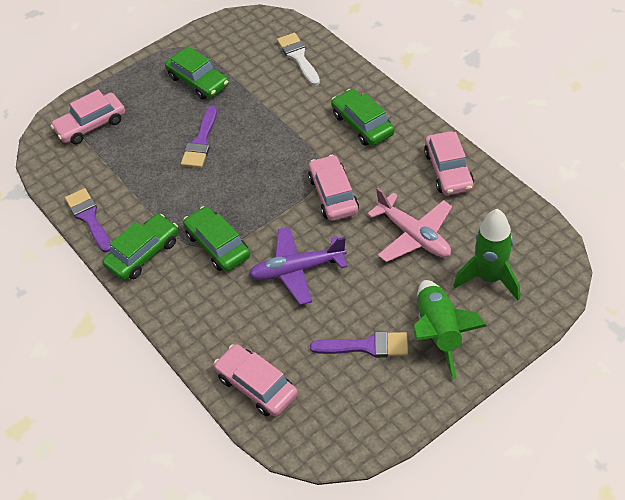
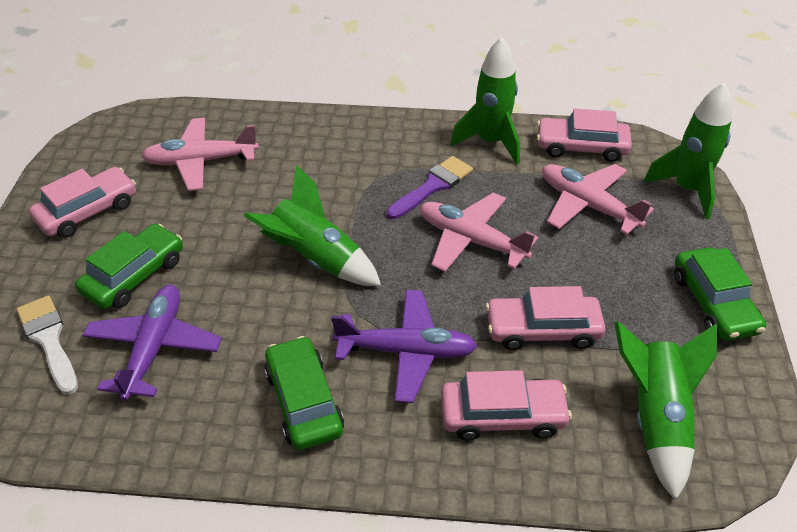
green car: [102,214,178,280] [165,46,229,99] [183,206,250,272] [331,89,395,146] = 4 -> [75,224,183,309] [264,336,344,450] [674,247,766,341] = 3
green rocket: [413,280,487,379] [454,209,520,301] = 2 -> [244,165,381,286] [450,37,520,164] [614,321,717,501] [643,82,732,219] = 4
pink plane: [367,188,452,262] = 1 -> [141,118,259,191] [420,193,538,272] [542,164,654,235] = 3
purple brush: [65,188,111,252] [181,106,217,168] [310,331,408,358] = 3 -> [387,156,473,219] = 1
purple plane: [249,226,347,305] = 1 -> [82,285,222,401] [331,290,477,403] = 2

